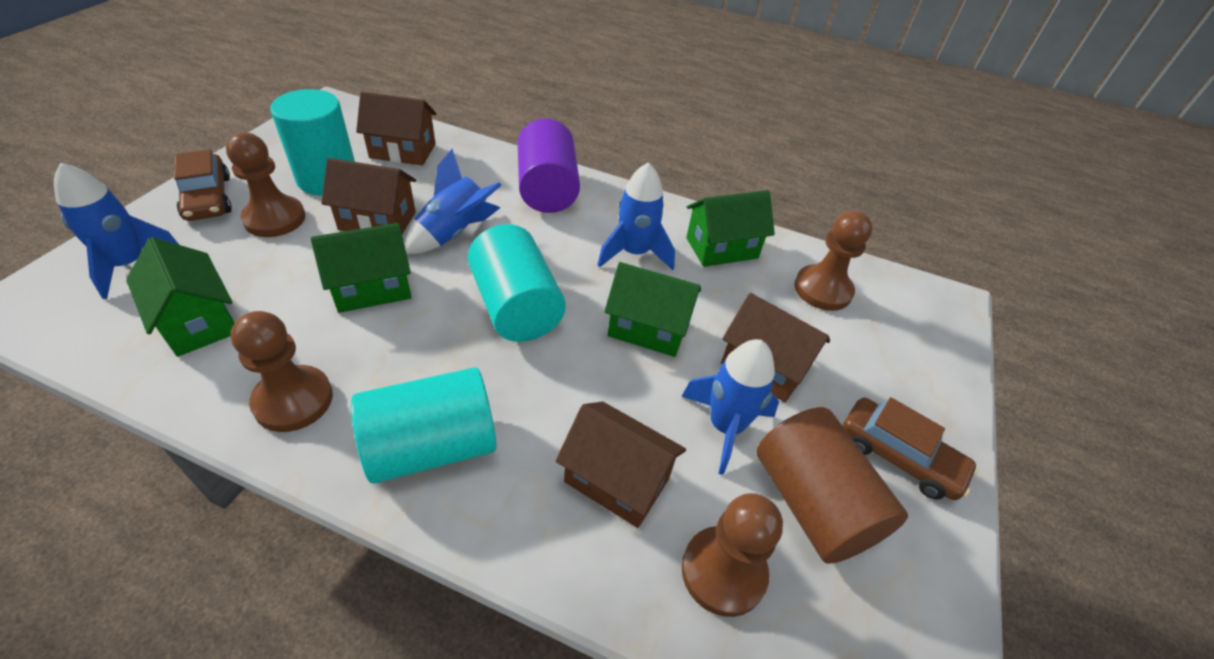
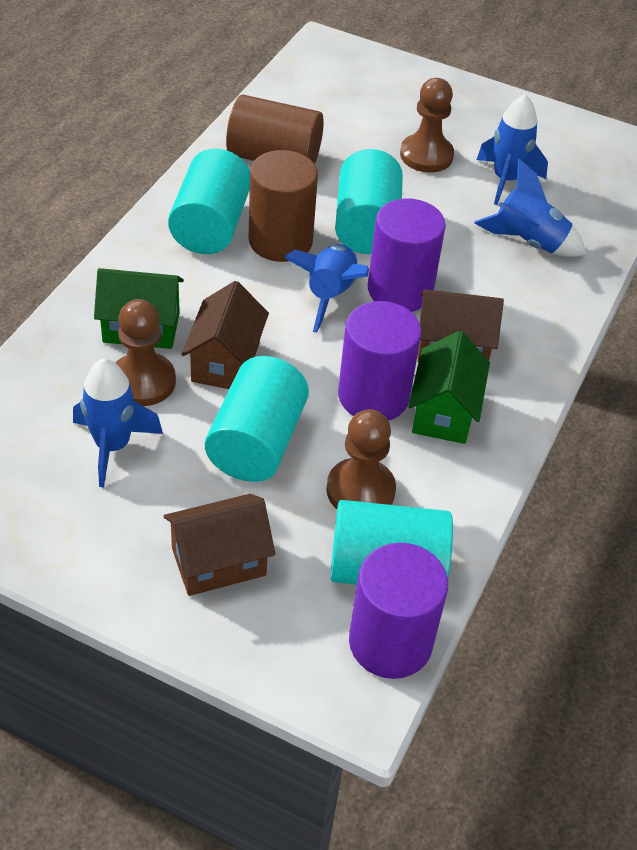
brown car: [174,149,232,221] [842,397,979,500] = 2 -> none = 0
brown cylinder: [757,407,908,564] = 1 -> [226,95,324,164] [248,150,318,262] = 2
brown house: [321,158,416,234] [356,92,437,165] [556,401,686,528] [721,293,830,402] = 4 -> [164,494,275,596] [182,281,269,389] [417,289,504,363] = 3
brown pawn: [226,132,305,237] [231,311,333,432] [682,493,783,617] [794,210,872,311] = 4 -> [116,299,176,406] [326,409,396,509] [400,78,454,173] = 3
green house: [126,237,235,357] [311,223,412,313] [604,262,701,357] [686,190,775,267] = 4 -> [94,268,184,349] [408,331,490,444] = 2
purple cylinder: [518,119,580,213] = 1 -> [338,301,421,421] [349,542,448,679] [368,198,446,312] = 3
turquoise cylinder: [270,89,355,195] [351,367,497,484] [468,224,566,342] = 3 -> [168,149,250,254] [205,356,309,482] [330,500,453,585] [335,149,403,254] = 4

